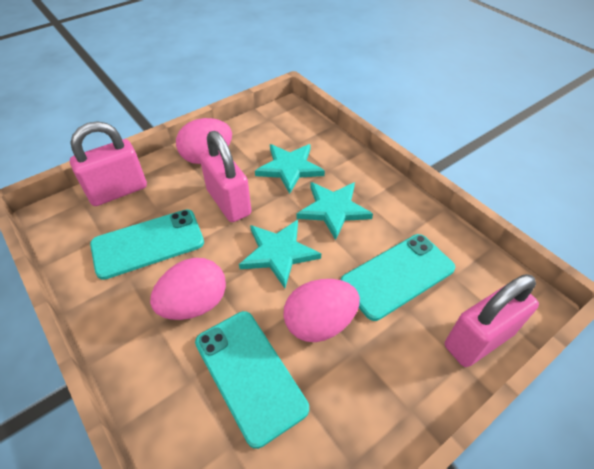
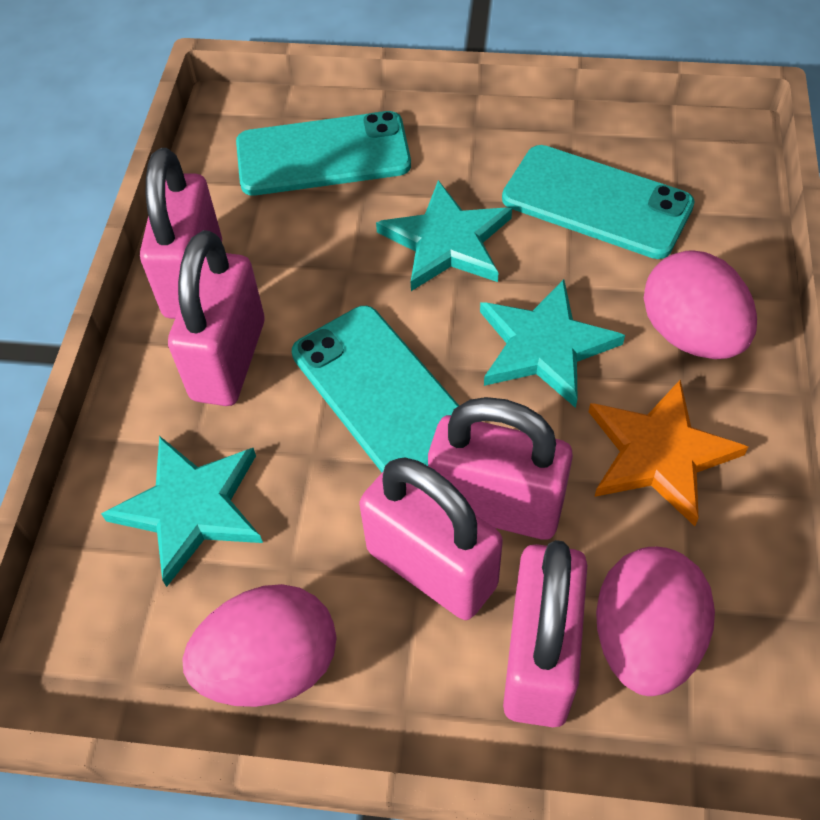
orange star: none = 0 -> [589,380,748,526] = 1
pink padlock: [70,121,147,206] [199,131,251,222] [445,274,539,367] = 3 -> [140,148,222,319] [168,230,265,406] [359,457,503,620] [428,397,573,540] [503,540,587,727] = 5

